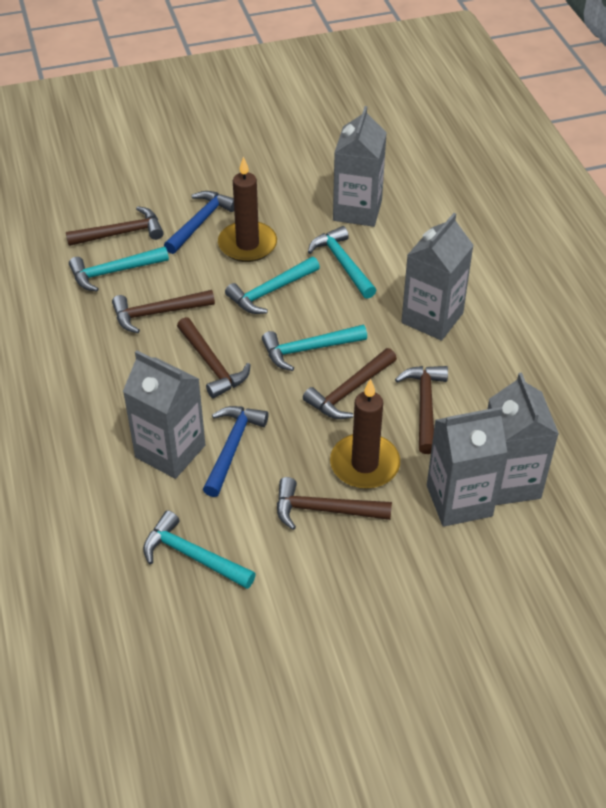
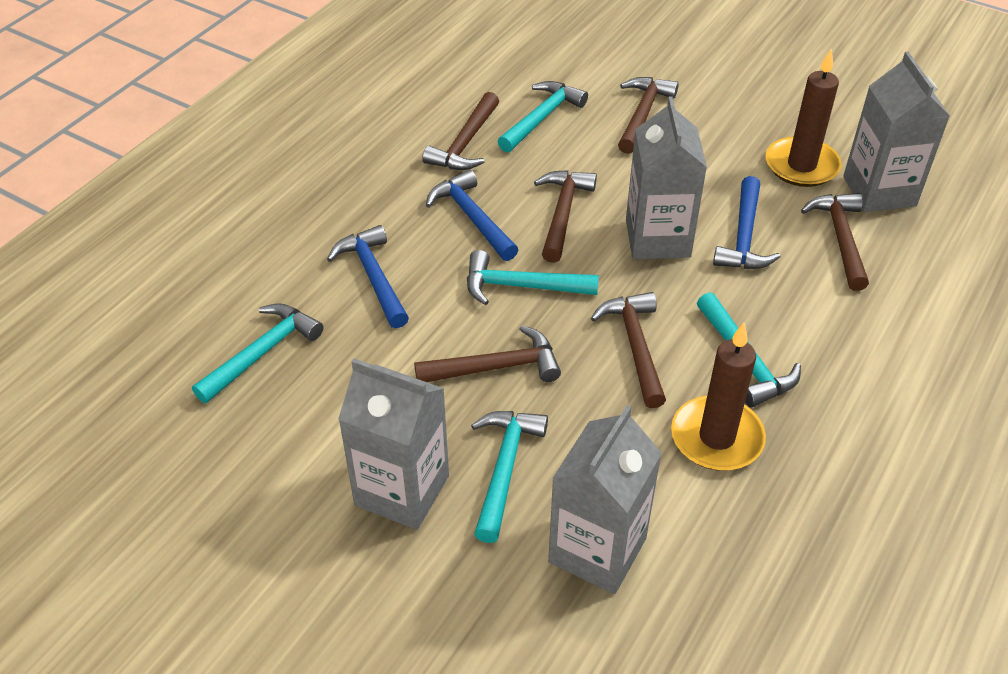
blue hammer: [164,191,234,254] [203,406,269,497] = 2 -> [327,225,409,328] [426,170,518,261] [713,176,780,269] = 3
grey carton: [123,351,205,479] [333,106,387,227] [401,213,474,341] [427,407,507,527] [488,372,559,505] = 5 -> [338,359,449,530] [548,405,662,594] [626,96,707,259] [843,52,950,212] = 4

